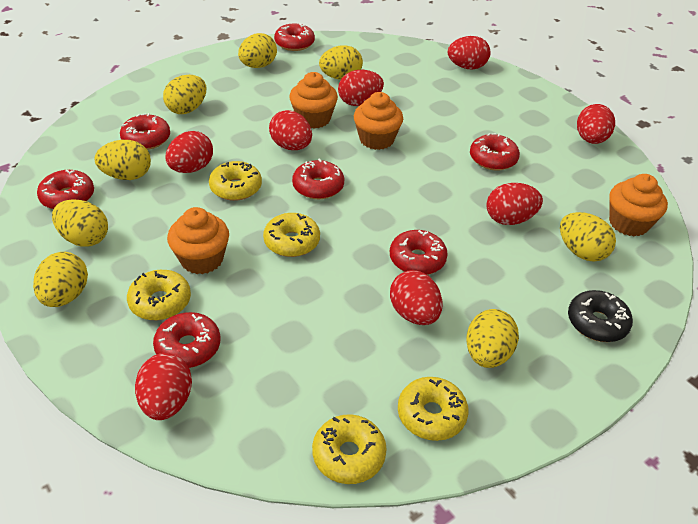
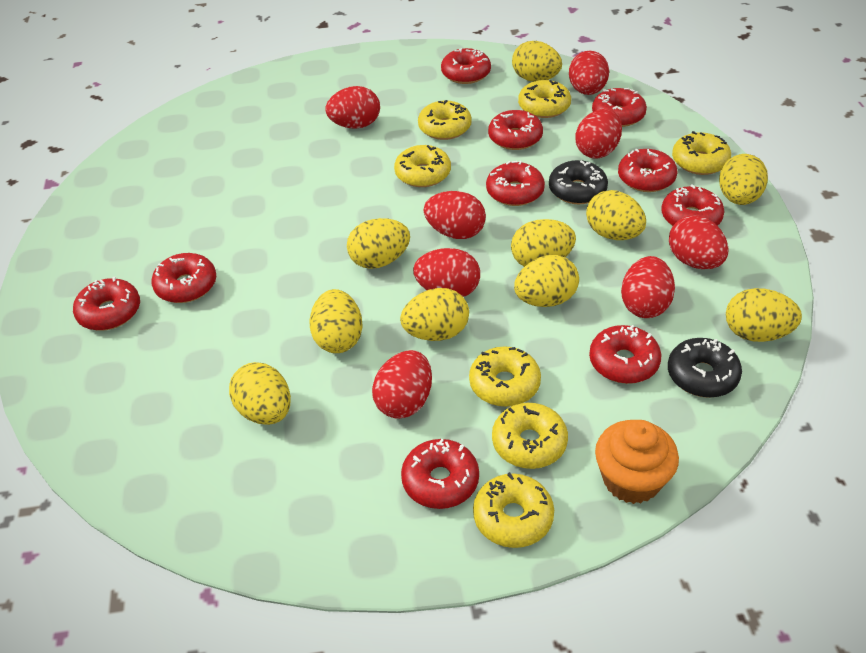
black donut: [568,290,633,342] = 1 -> [549,160,608,204] [668,338,742,398] = 2
orange cupcake: [167,207,229,274] [290,72,338,129] [354,92,403,150] [609,174,668,237] = 4 -> [595,420,679,504] = 1
red donut: [37,170,94,209] [120,113,170,150] [153,312,221,368] [274,23,315,51] [292,158,344,199] [390,230,448,275] [470,133,520,171] = 7 -> [73,277,140,331] [152,253,216,303] [401,439,479,509] [441,48,491,84] [486,161,545,206] [488,110,543,150] [589,325,661,384] [592,88,647,127] [618,149,677,192] [661,184,724,226] = 10
yellow donut: [127,270,191,320] [209,161,262,201] [263,213,320,257] [312,414,387,484] [398,377,469,441] = 5 -> [394,145,451,187] [418,100,472,140] [469,346,541,407] [473,472,554,548] [492,403,568,469] [518,80,571,118] [672,131,731,175] = 7
yellow egg: [33,252,88,307] [52,199,108,247] [95,140,151,180] [163,75,206,114] [238,33,277,68] [319,45,363,80] [466,309,519,368] [560,212,616,262] = 8 -> [229,362,291,425] [309,289,363,353] [347,218,410,269] [400,288,469,341] [511,219,576,267] [512,41,562,82] [514,255,579,307] [586,190,646,240] [719,154,768,205] [726,288,802,342] = 10

